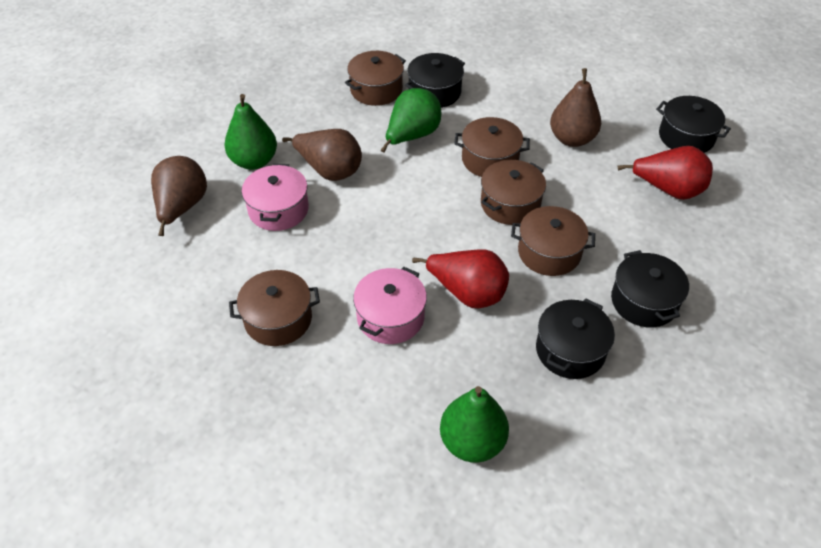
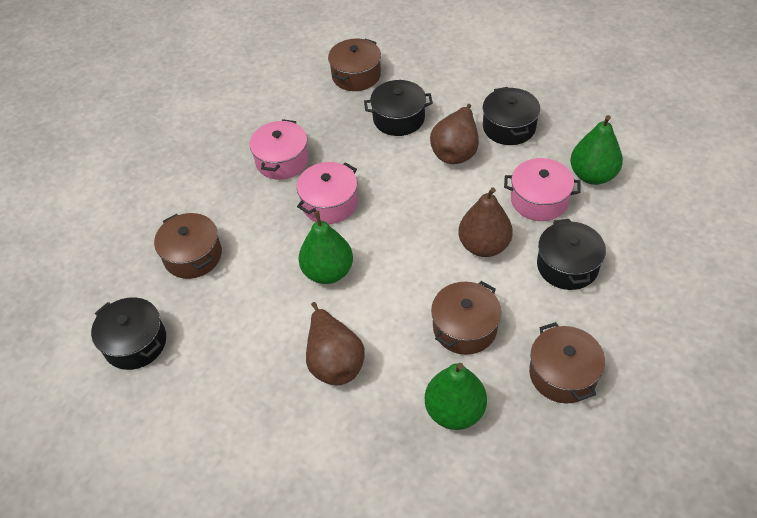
brown pot: [229,270,320,346] [345,51,406,106] [454,117,530,177] [481,160,546,225] [511,206,595,276] = 5 -> [154,213,222,279] [328,39,381,91] [431,281,501,355] [529,322,605,404] = 4
pink pot: [242,164,309,231] [353,267,427,344] = 2 -> [250,119,309,180] [297,162,358,224] [504,158,581,221] = 3
red pear: [412,249,509,308] [618,146,713,200] = 2 -> none = 0

